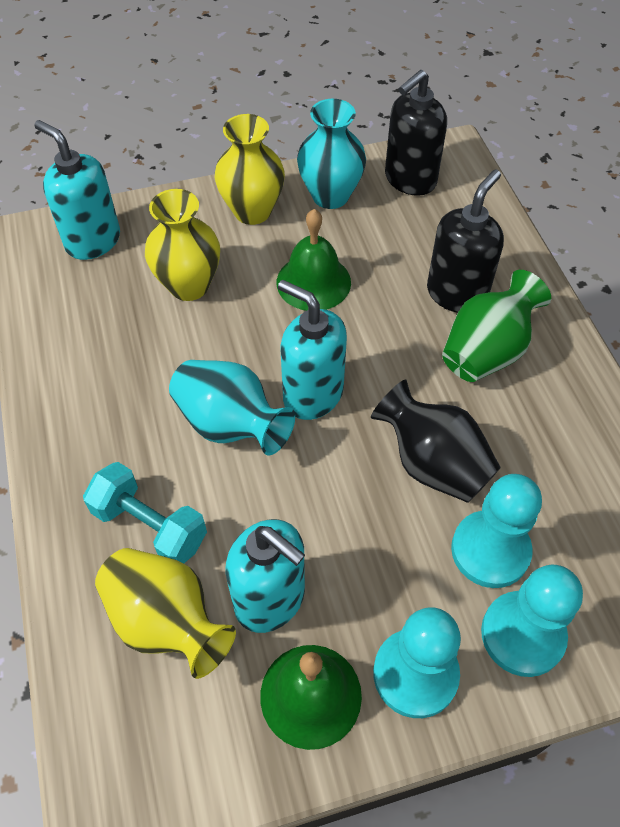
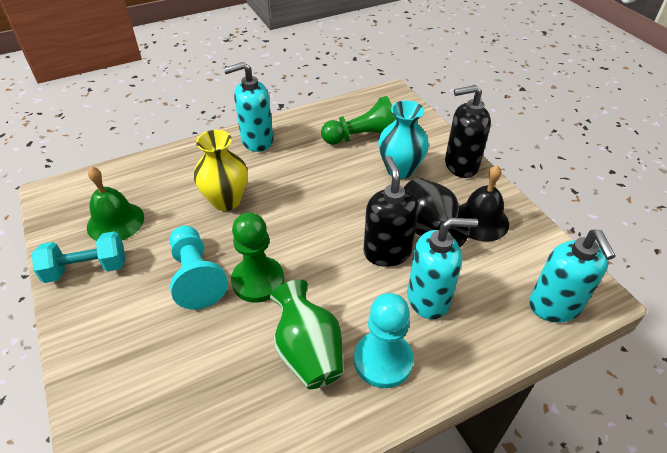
black bell: none = 0 -> [457,165,509,242] = 1
green bell: [260,645,362,750] [277,209,351,311] = 2 -> [87,167,144,241] = 1
green pawn: none = 0 -> [231,212,284,303] [321,96,396,144] = 2
turquoise pawn: [373,607,461,718] [451,474,542,588] [481,565,583,677] = 3 -> [169,226,228,309] [354,293,413,388] = 2
turquoise vase: [169,360,295,456] [297,99,366,209] = 2 -> [378,100,429,179] = 1
yellow vase: [95,548,236,679] [145,189,220,301] [215,114,285,225] = 3 -> [194,130,248,211] = 1

